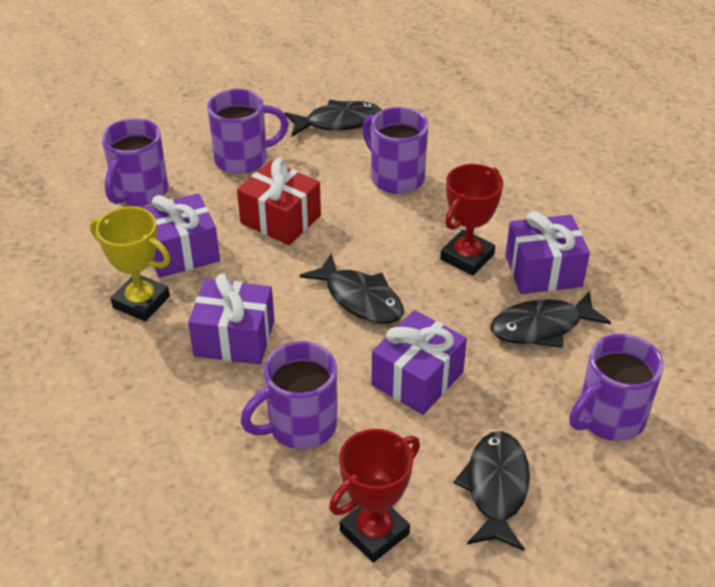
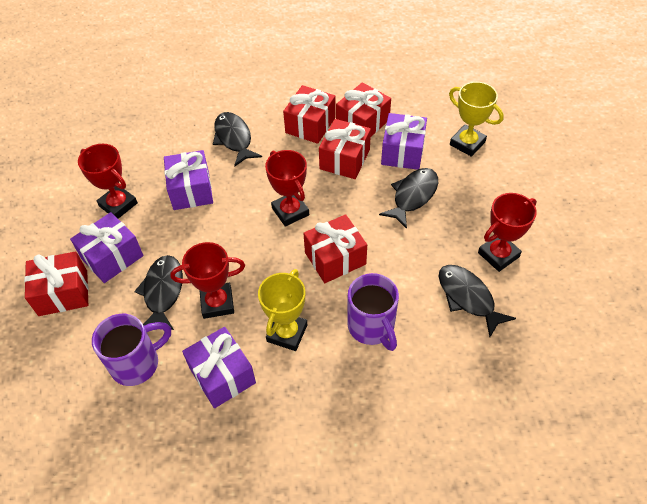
purple mug: [102,118,168,206] [207,89,289,174] [240,341,337,449] [362,107,428,194] [569,334,664,441] = 5 -> [92,314,171,386] [347,273,399,351] = 2
red gift: [237,158,321,245] = 1 -> [24,251,88,316] [283,85,336,144] [303,214,367,283] [319,119,371,179] [336,82,391,136] = 5
red trophy: [329,429,420,563] [440,164,503,276] = 2 -> [78,144,138,219] [170,242,245,319] [265,150,309,227] [478,193,537,272] = 4
yellow trophy: [90,207,170,322] = 1 -> [258,269,307,351] [449,82,504,157] = 2

